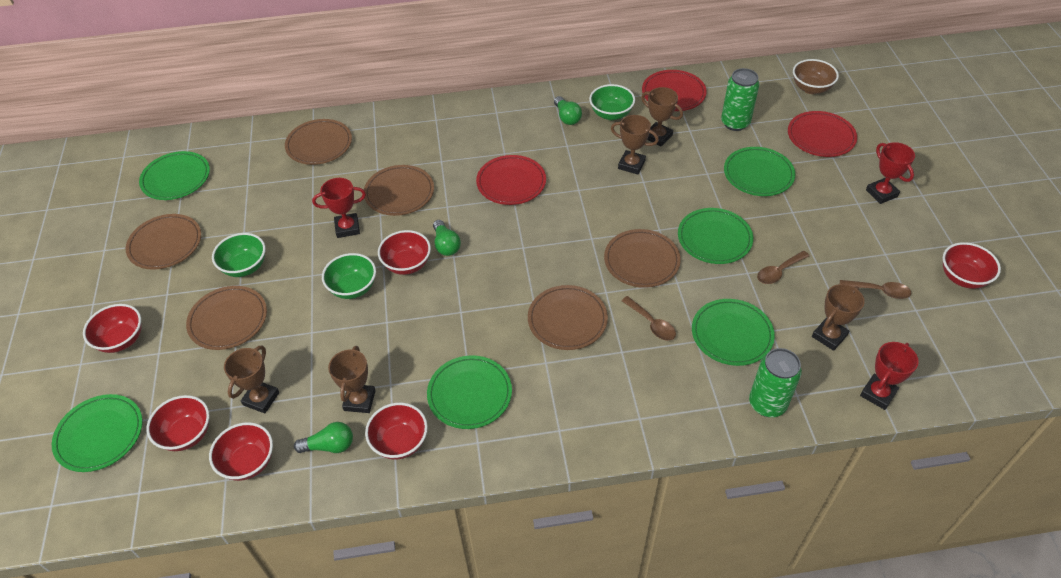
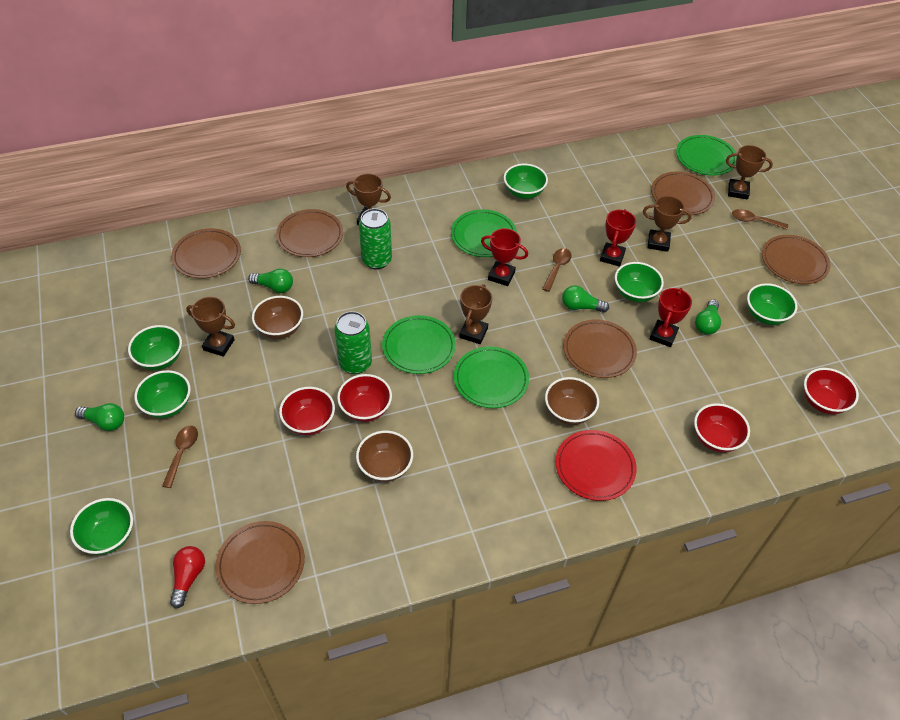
brown bowl: [793,59,839,94] = 1 -> [252,296,303,339] [356,431,413,482] [545,377,599,425] = 3
green bowl: [212,233,266,277] [322,253,376,299] [589,84,635,120] = 3 -> [70,498,133,555] [128,325,182,370] [134,370,191,418] [504,164,548,199] [615,262,664,303] [747,283,797,325] = 6
green light bulb: [294,422,353,453] [433,220,461,256] [554,96,582,125] = 3 -> [75,403,124,431] [248,268,293,293] [562,285,609,313] [695,299,721,335] = 4
green plate: [52,394,143,472] [139,151,210,200] [427,355,512,429] [678,208,753,264] [692,299,775,366] [724,147,795,196] = 6 -> [382,315,456,374] [451,209,517,257] [454,346,529,408] [676,135,737,175] = 4
red bowl: [83,304,141,353] [147,395,210,451] [209,422,273,481] [365,403,428,460] [378,230,431,275] [943,242,1001,289] = 6 -> [279,387,335,435] [337,374,392,422] [694,403,750,453] [804,368,859,415] = 4
red light bulb: none = 0 -> [170,546,205,609] = 1
red plate: [476,155,546,205] [642,70,707,111] [788,111,857,157] = 3 -> [555,430,637,501] = 1

